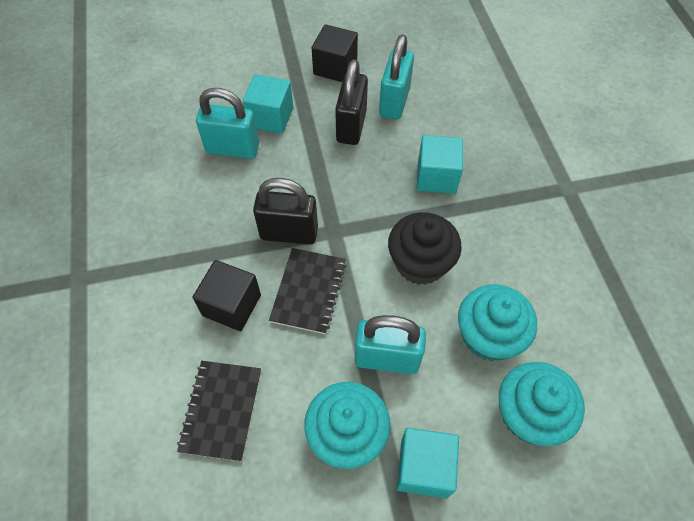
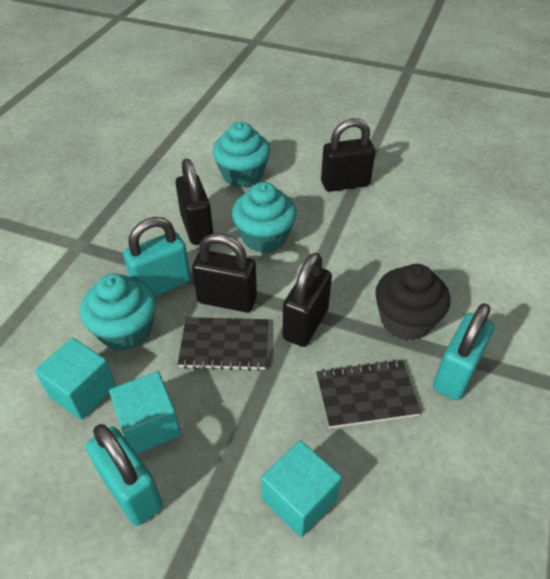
black cube: [193,260,261,331] [312,24,358,82] = 2 -> none = 0
black padlock: [253,178,318,245] [335,59,368,145] = 2 -> [175,159,213,245] [192,233,257,312] [283,253,332,347] [321,118,375,192] = 4

